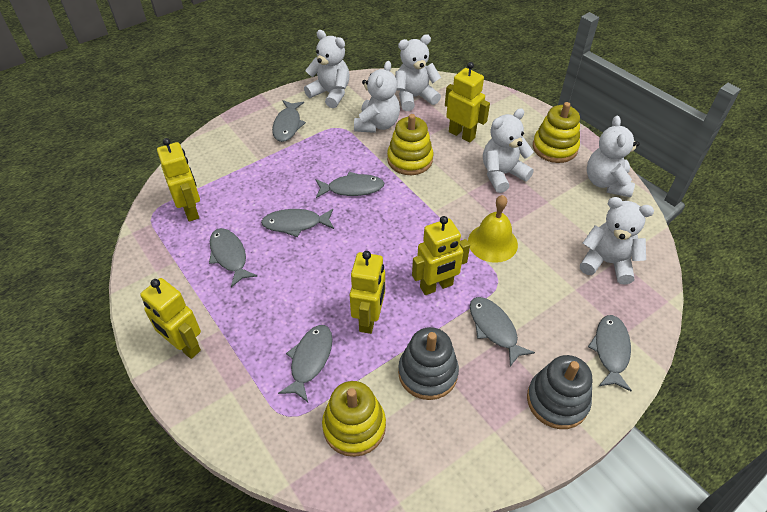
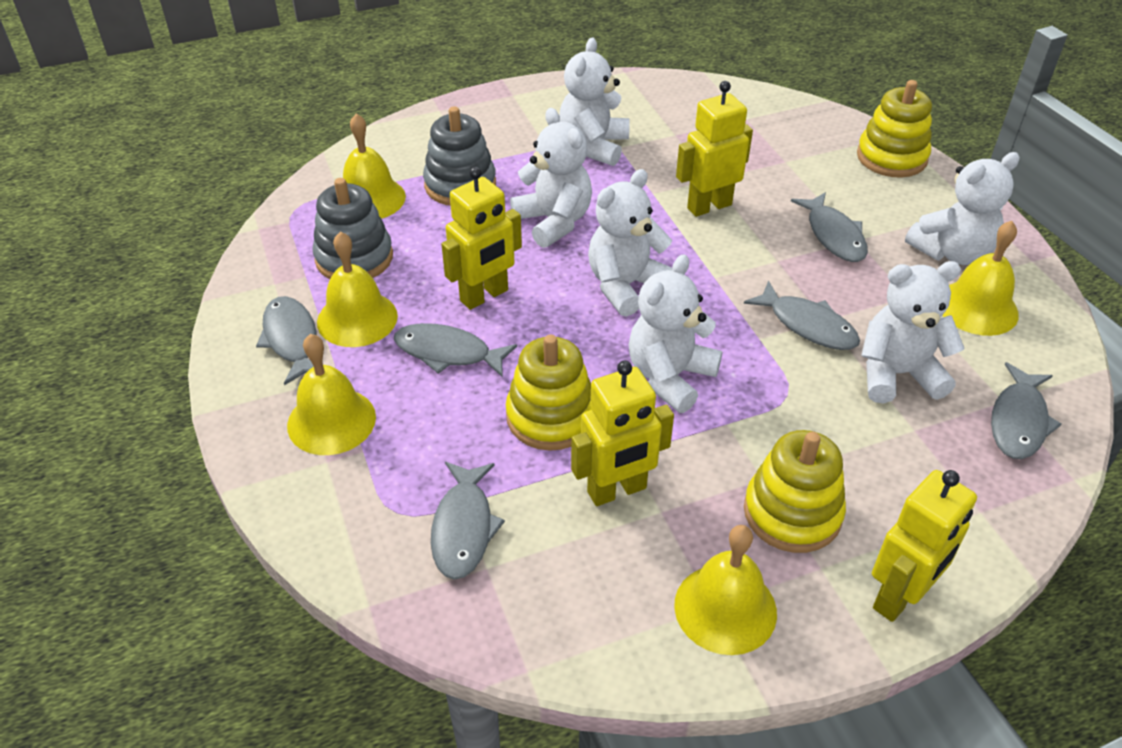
grey fish: [209,228,258,287] [261,209,334,237] [272,100,306,142] [278,325,332,402] [315,172,385,198] [470,297,535,367] [588,315,632,391] = 7 -> [256,296,317,385] [394,323,517,378] [431,462,505,580] [744,280,860,350] [791,192,868,262] [991,362,1062,459] = 6
yellow bell: [468,195,518,263] = 1 -> [287,334,376,455] [317,231,398,347] [343,113,406,219] [674,525,777,655] [942,221,1019,336] = 5
yellow robot: [140,278,201,359] [157,138,200,222] [349,251,385,334] [412,216,470,295] [445,62,490,143] = 5 -> [441,167,522,310] [571,361,674,506] [676,81,753,217] [872,470,977,622] = 4

